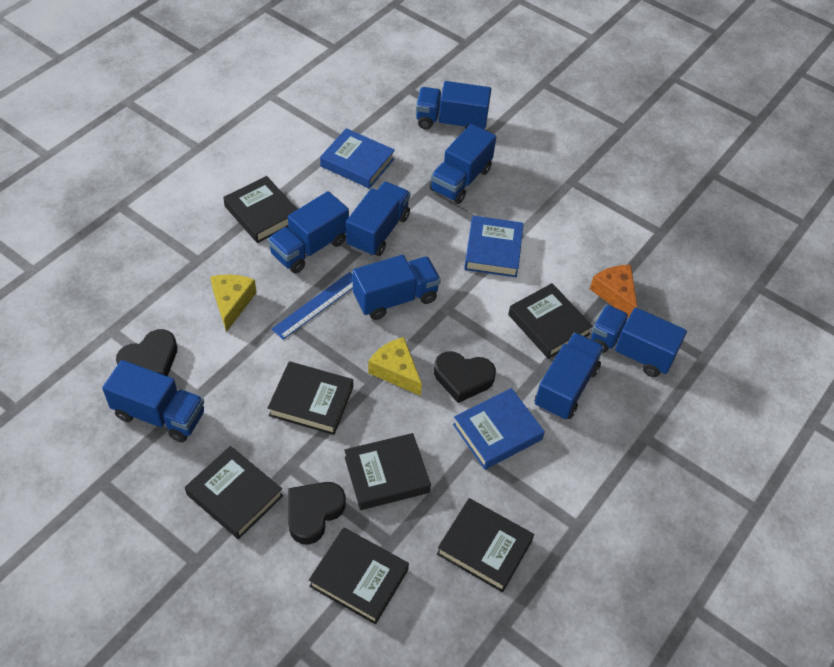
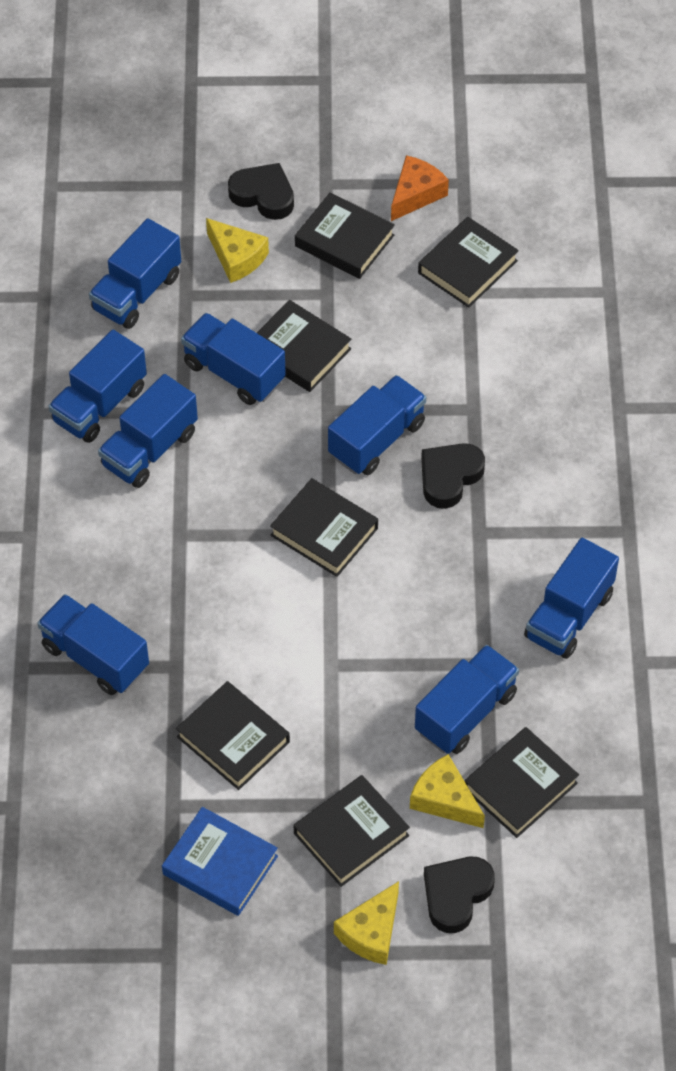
blue book: [320,128,395,189] [453,388,545,470] [464,216,524,277] = 3 -> [162,807,278,916] = 1
blue ruler: [272,272,353,340] = 1 -> none = 0
yellow cheese: [210,274,257,332] [368,337,422,396] = 2 -> [206,218,269,283] [334,881,399,965] [410,754,485,828] = 3

